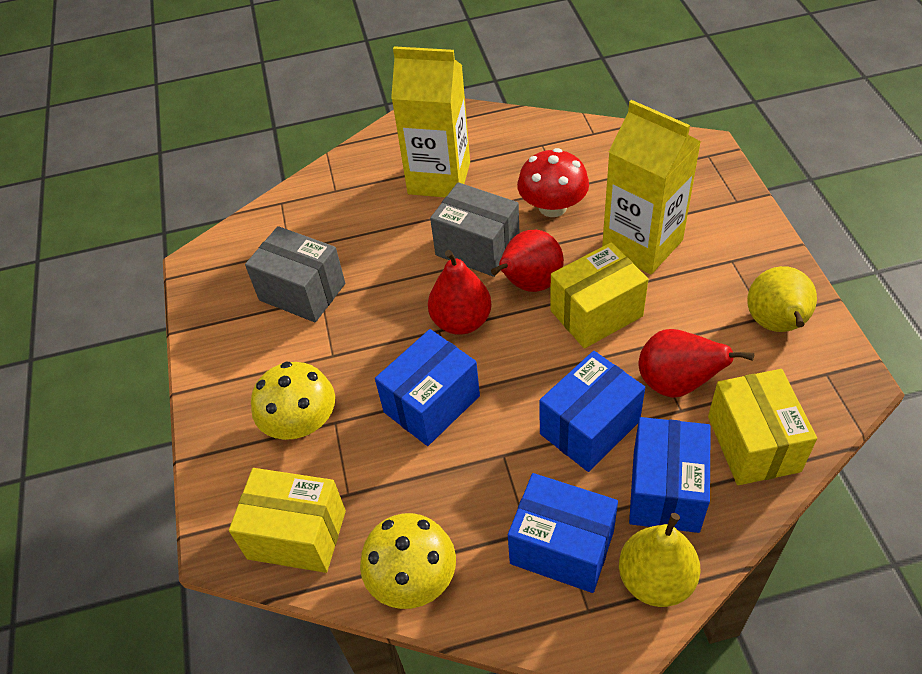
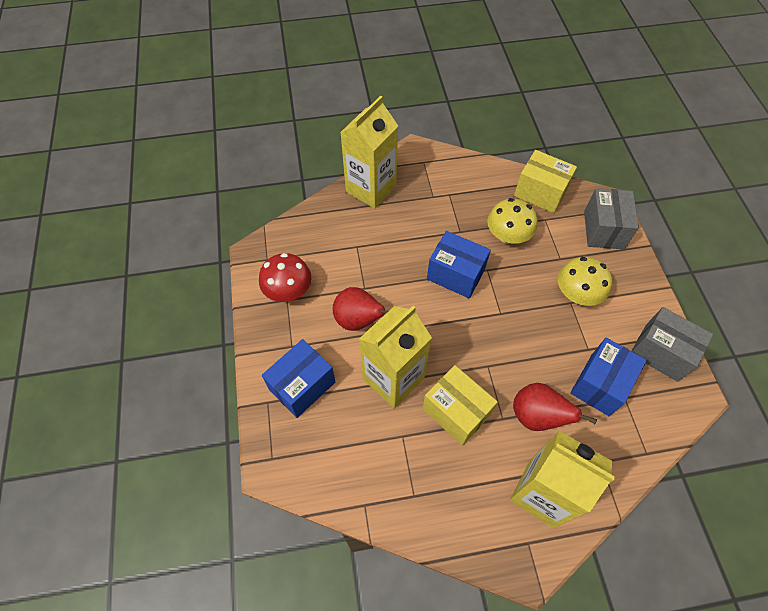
blue box: [375,329,480,446] [508,473,618,593] [539,351,645,472] [629,417,711,533] = 4 -> [262,339,335,418] [427,231,491,298] [570,338,647,416] = 3
red pear: [428,250,492,335] [491,230,564,292] [638,329,754,398] = 3 -> [333,287,388,331] [513,383,597,431] = 2
yellow box: [229,468,346,573] [550,242,648,348] [708,369,817,485] = 3 -> [423,365,498,446] [514,150,577,213] = 2
yellow carton: [391,46,470,197] [602,100,701,275] = 2 -> [340,96,398,209] [359,305,432,408] [510,431,615,528] = 3
yellow pear: [619,513,700,607] [747,266,817,332] = 2 -> none = 0

